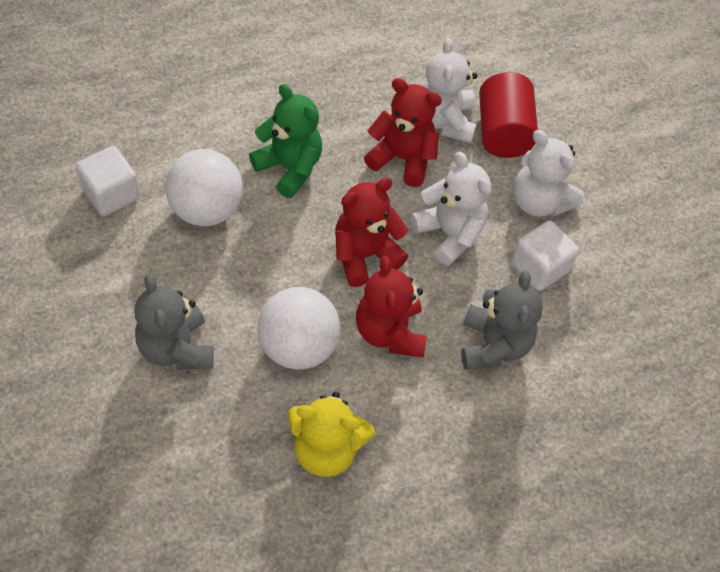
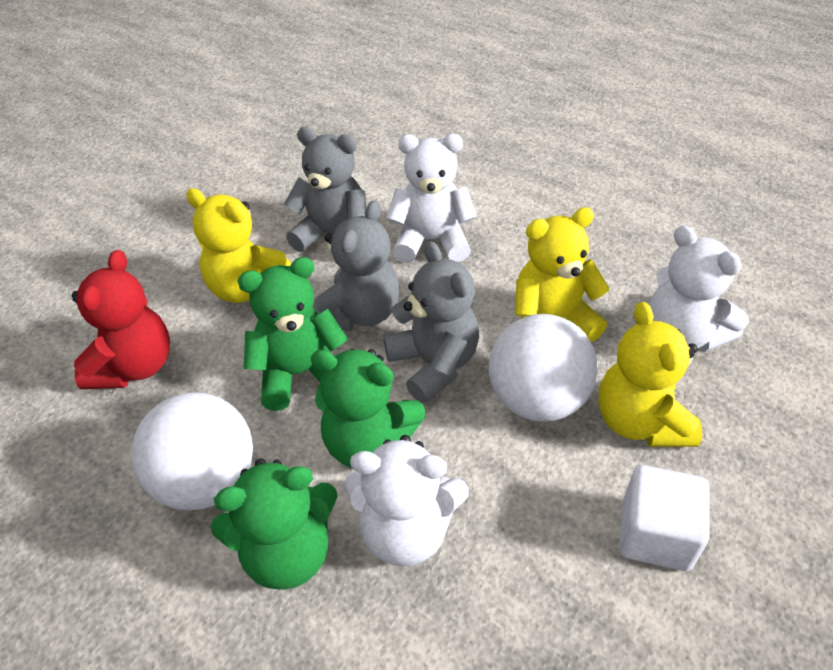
green teddy bear: [249,84,322,198] = 1 -> [211,459,338,590] [237,257,348,411] [311,349,425,468] = 3
grey teddy bear: [134,274,214,370] [461,270,543,370] = 2 -> [284,127,366,252] [312,200,399,331] [383,241,479,403] = 3
red cylinder: [479,72,538,158] = 1 -> none = 0
red teddy bear: [335,178,408,287] [356,256,427,358] [364,78,442,187] = 3 -> [72,250,170,389] = 1
white cube: [76,146,140,216] [511,220,579,291] = 2 -> [619,465,710,571] = 1
yellow teddy bear: [288,392,375,477] = 1 -> [186,188,292,303] [515,207,609,342] [598,302,702,447] = 3

